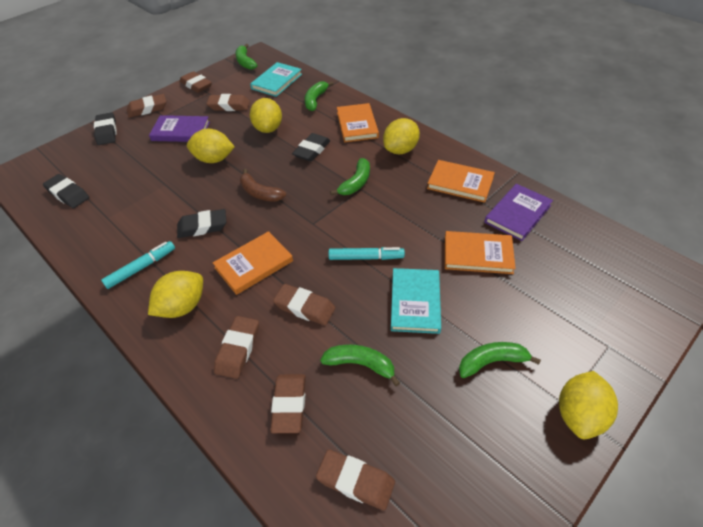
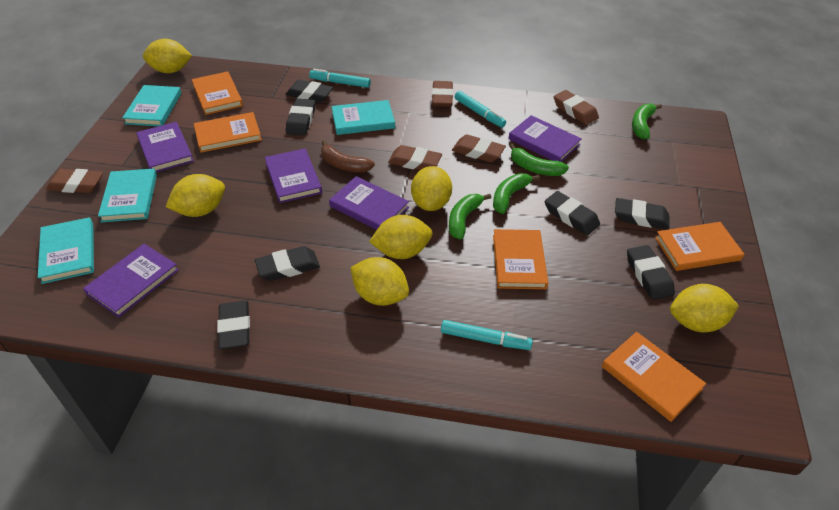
black eraser: [43,174,89,208] [94,112,117,145] [177,209,226,238] [292,133,330,161] = 4 -> [217,301,250,349] [255,246,320,281] [285,80,333,103] [286,99,315,135] [545,191,600,235] [615,198,669,230] [627,245,675,300] = 7
brown eraser: [127,94,166,118] [180,71,212,93] [206,94,250,111] [214,316,259,379] [270,374,306,433] [273,284,336,325] [316,449,395,510] = 7 -> [46,169,103,193] [388,145,442,170] [432,81,453,107] [452,135,506,162] [554,90,599,125] = 5
green banana: [236,44,257,70] [305,81,334,111] [320,345,400,386] [330,158,370,195] [459,342,541,378] = 5 -> [449,194,491,240] [493,173,540,214] [509,143,569,176] [632,104,662,139] = 4
orange book: [213,231,293,295] [337,103,379,142] [427,160,495,203] [445,231,516,274] = 4 -> [192,71,243,115] [194,112,262,153] [493,229,548,289] [602,332,706,422] [655,222,744,271] = 5
purple book: [149,115,210,142] [484,184,553,241] = 2 -> [83,244,179,318] [136,122,194,172] [265,148,322,203] [329,176,409,230] [508,115,582,162] = 5
turquoise book: [250,62,302,97] [391,268,441,334] = 2 -> [38,217,94,284] [98,169,157,222] [122,85,182,126] [332,100,395,135] = 4
turquoise marker: [101,241,175,289] [328,247,405,260] = 2 -> [309,69,371,88] [441,320,533,350] [455,91,506,128] = 3
yellow lemon: [148,271,203,318] [187,129,235,163] [250,98,282,133] [383,118,420,154] [559,371,618,439] = 5 -> [143,39,192,73] [166,174,225,217] [350,257,409,306] [369,215,433,259] [411,166,452,211] [670,284,739,332] = 6

